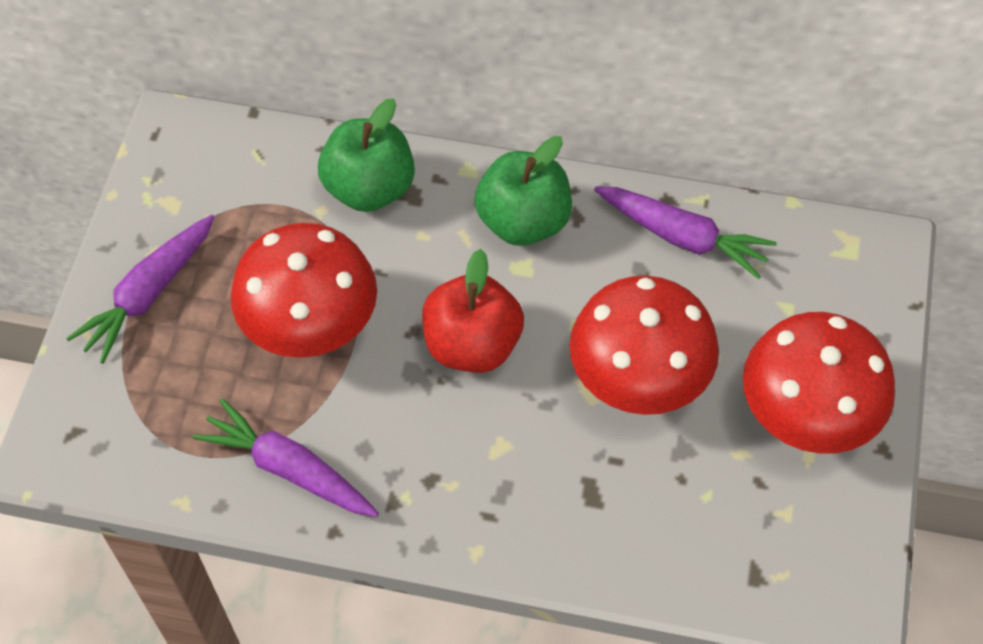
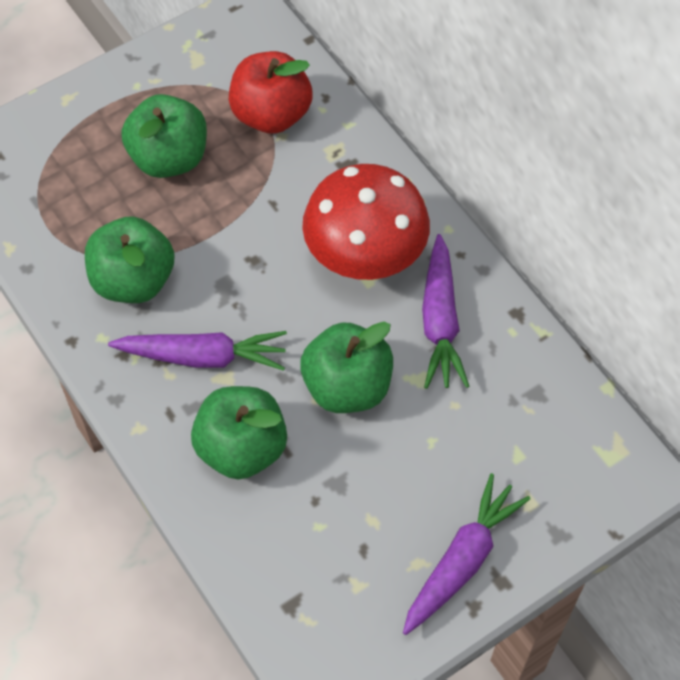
green apple: [318,98,415,212] [474,136,572,246] = 2 -> [85,216,175,303] [121,94,207,178] [191,386,287,479] [300,322,393,413] = 4
red mushroom: [231,223,377,358] [569,276,719,415] [743,312,895,454] = 3 -> [302,164,430,280] = 1

